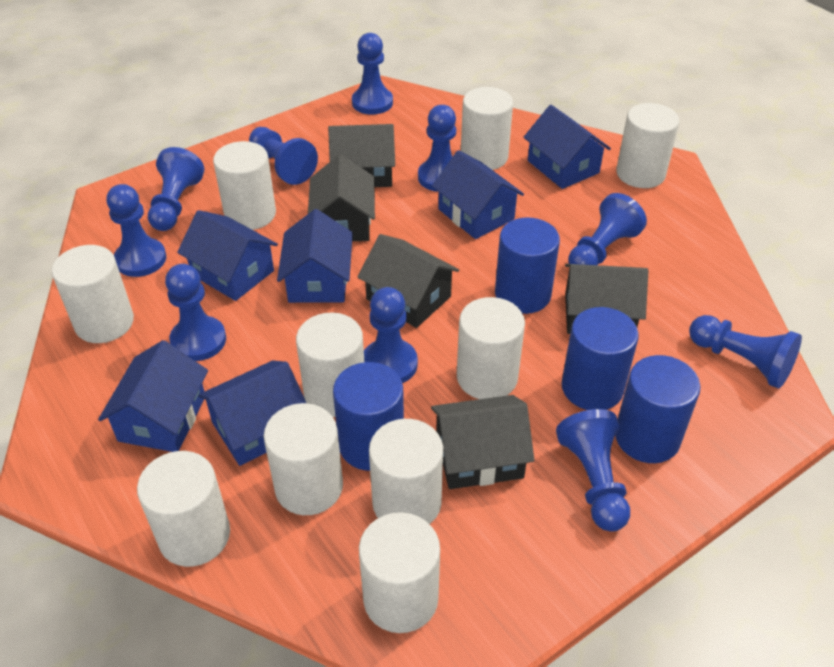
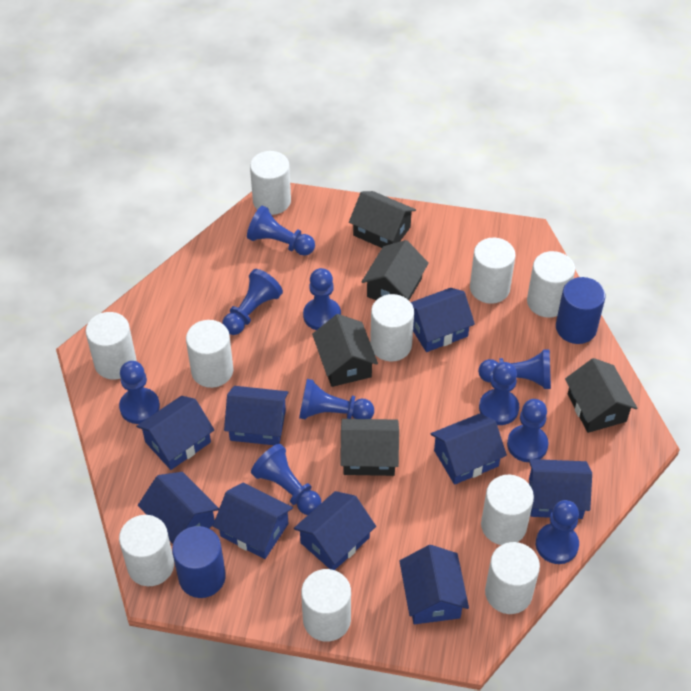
blue cylinder: [333,362,404,471] [495,218,560,314] [561,307,639,410] [615,355,701,463] = 4 -> [172,526,226,598] [556,277,605,344] = 2
blue house: [98,340,208,452] [177,210,278,301] [198,360,306,466] [277,209,353,303] [432,150,524,239] [524,105,611,189] = 6 -> [136,396,214,470] [138,472,219,544] [213,483,293,559] [224,386,289,445] [294,491,376,570] [399,545,469,624] [411,288,475,352] [430,413,507,485] [529,459,592,519] = 9

